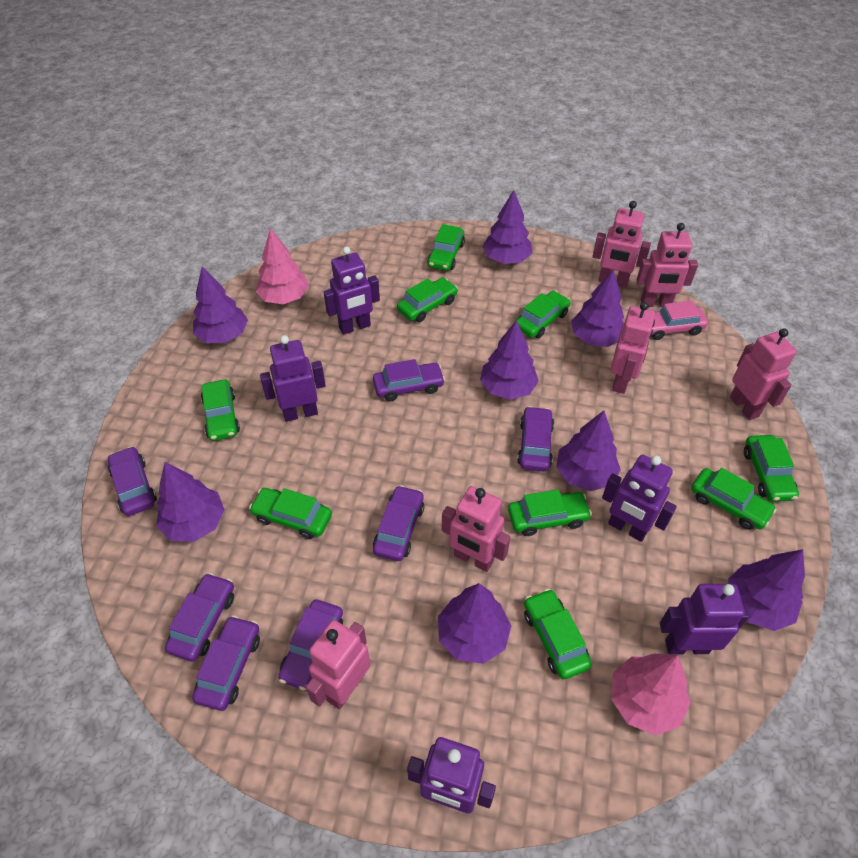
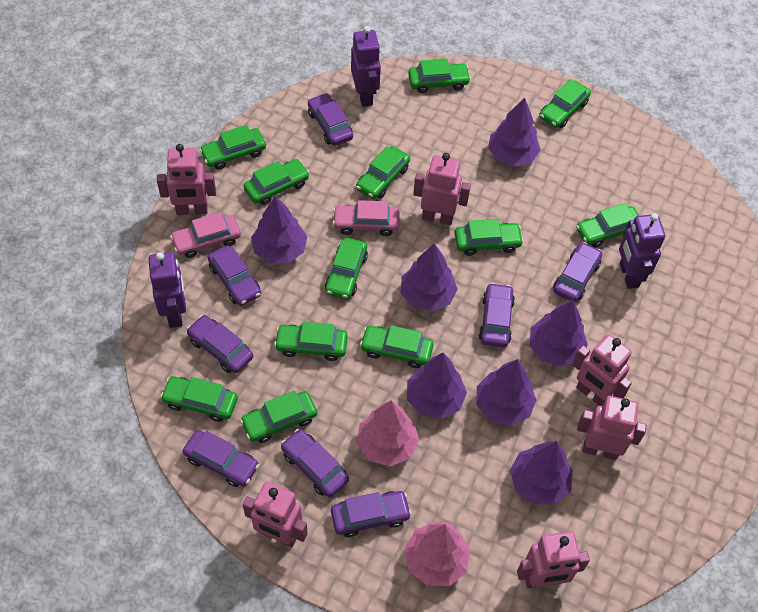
green car: [201,379,240,441] [249,488,332,539] [397,278,458,322] [427,224,465,271] [508,490,592,536] [517,291,570,338] [524,589,592,679] [691,468,776,530] [744,435,799,502] = 9 -> [160,376,238,422] [199,125,266,169] [240,391,317,443] [244,159,309,205] [274,322,348,361] [325,238,368,299] [356,146,410,199] [360,325,434,368] [408,58,471,93] [455,219,524,256] [539,79,591,128] [576,203,639,248] = 12
pink car: [652,301,708,340] = 1 -> [170,212,241,258] [333,200,399,236] = 2
purple car: [108,446,157,516] [165,573,234,662] [192,615,260,711] [278,600,343,690] [373,359,445,401] [373,485,424,561] [517,406,554,471] = 7 -> [183,430,259,487] [186,315,253,373] [208,245,261,306] [281,429,349,497] [308,93,353,146] [331,491,412,537] [479,283,515,348] [553,242,602,302] = 8
purple robot: [260,335,326,422] [324,246,380,335] [407,737,496,814] [602,454,677,542] [660,584,749,655] = 5 -> [148,252,186,328] [351,26,381,107] [619,213,665,289] = 3
purple tree: [156,462,225,542] [193,267,248,343] [438,583,511,664] [480,320,539,400] [482,190,532,264] [556,411,621,491] [571,270,624,347] [728,549,805,631] = 8 -> [251,195,307,263] [401,243,458,312] [407,353,467,419] [477,359,537,426] [488,98,540,167] [510,441,573,504] [529,299,588,366] = 7

